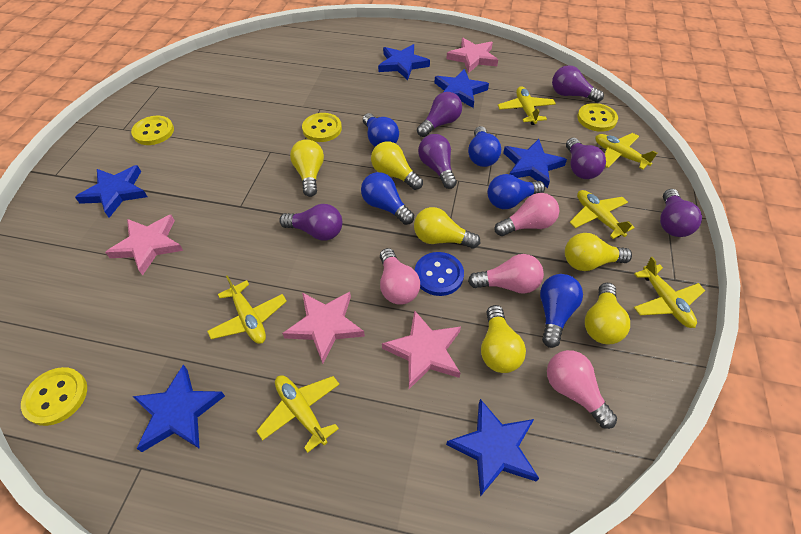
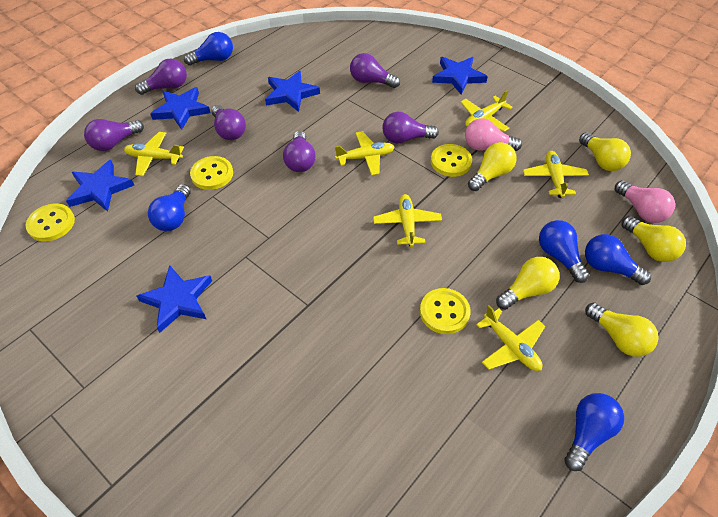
blue button: [415,252,464,296] = 1 -> none = 0
blue star: [75,165,147,218] [132,365,225,452] [378,44,430,80] [434,69,489,108] [446,399,539,497] [503,139,567,188] = 6 -> [66,160,134,212] [137,265,212,333] [150,87,211,130] [265,71,320,112] [432,57,488,95] = 5
pink light bulb: [380,248,420,305] [468,254,544,294] [495,193,559,236] [547,350,617,429] = 4 -> [465,118,522,151] [615,180,675,223] = 2
pink star: [105,215,183,276] [282,292,365,364] [382,310,461,389] [446,38,498,73] = 4 -> none = 0
yellow light bulb: [290,139,324,197] [371,141,423,190] [414,207,480,248] [481,305,526,373] [565,233,632,271] [585,283,630,344] = 6 -> [468,142,517,191] [496,257,560,310] [579,132,631,171] [585,302,659,357] [622,216,686,262] = 5

